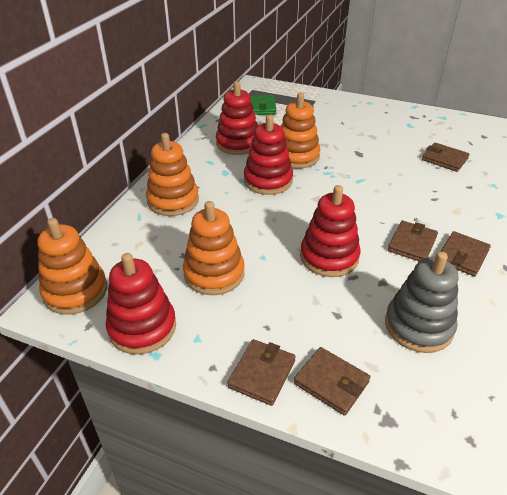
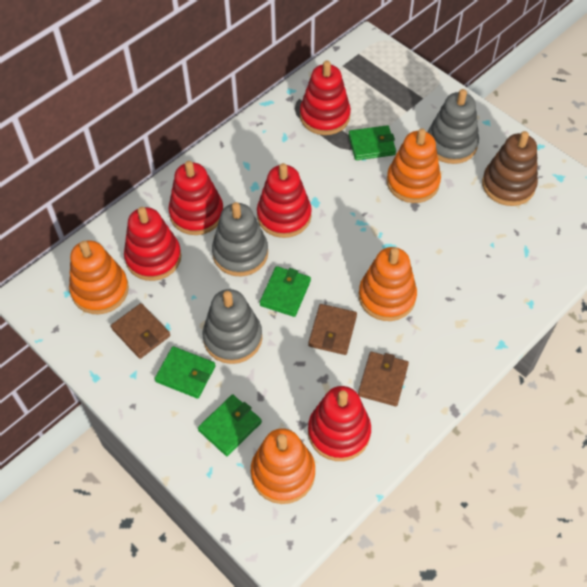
brown stacking toy: none = 0 -> [482,131,538,206] = 1
brown wallet: [227,339,296,406] [294,347,370,416] [387,221,438,261] [422,143,470,172] [440,231,491,276] = 5 -> [111,303,170,359] [308,304,357,355] [358,352,409,406] = 3
green wallet: [250,95,277,115] = 1 -> [155,346,216,399] [198,394,262,456] [260,266,311,317] [349,125,396,160] = 4
grey stacking toy: [385,252,459,353] = 1 -> [202,289,262,364] [212,202,268,276] [427,89,479,164] = 3
red stacking toy: [106,253,176,354] [216,81,258,155] [244,115,293,195] [300,185,361,277] = 4 -> [124,207,181,281] [168,161,223,235] [257,163,312,238] [300,61,351,135] [308,386,371,461] = 5

